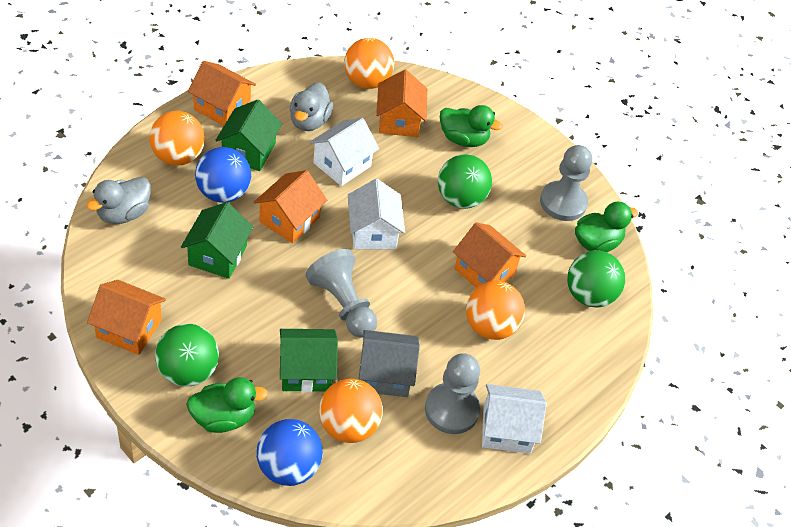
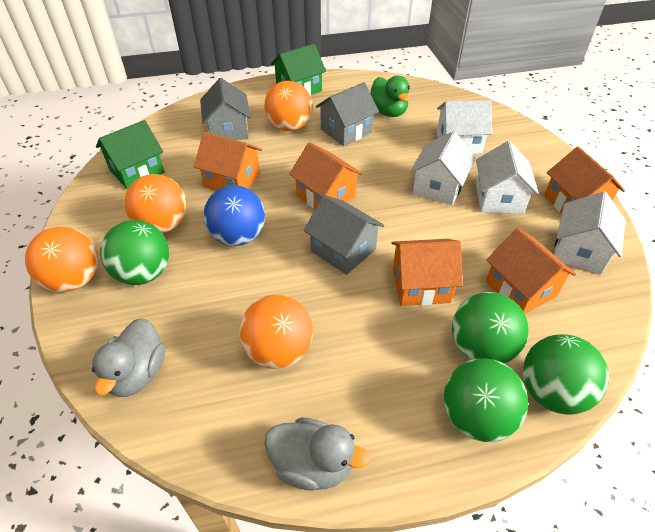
blue ball: [195,147,251,203] [257,419,323,486] = 2 -> [204,185,265,246] = 1
green ball: [155,324,219,387] [438,154,492,209] [567,250,625,308] = 3 -> [100,220,169,285] [443,358,528,442] [452,292,528,364] [523,334,609,415] = 4
green duck: [186,377,268,433] [440,105,503,147] [575,201,638,252] = 3 -> [370,76,410,117] = 1
green house: [181,202,253,279] [216,100,282,171] [280,329,338,392] = 3 -> [96,120,165,189] [271,44,326,96] = 2
grey house: [359,330,420,397] = 1 -> [200,78,251,140] [304,195,385,275] [316,82,379,146] = 3
grey pawn: [305,249,377,338] [425,353,480,434] [540,145,593,221] = 3 -> none = 0
white house: [309,118,379,186] [348,179,405,249] [482,384,547,454] = 3 -> [410,131,476,205] [437,100,492,154] [476,141,539,214] [554,191,626,274] = 4

